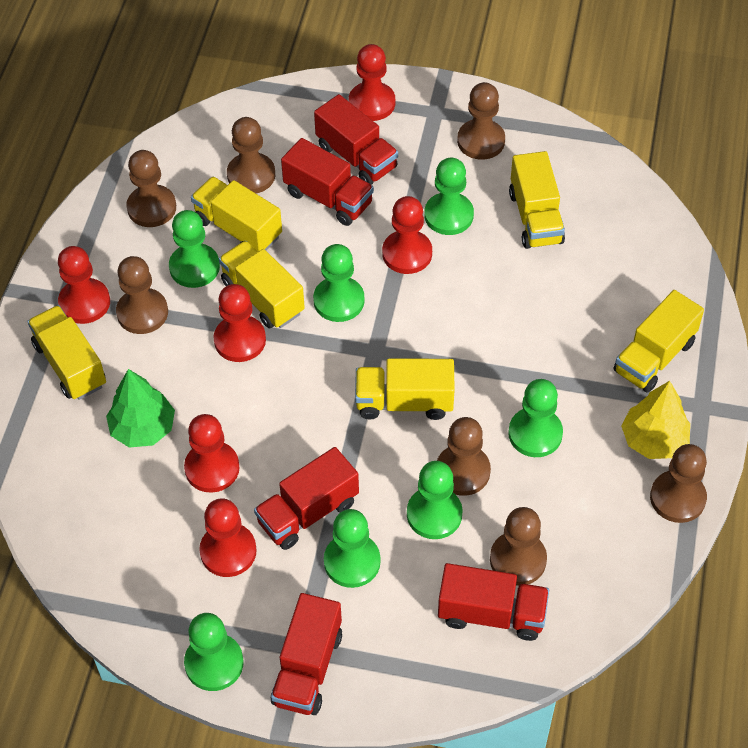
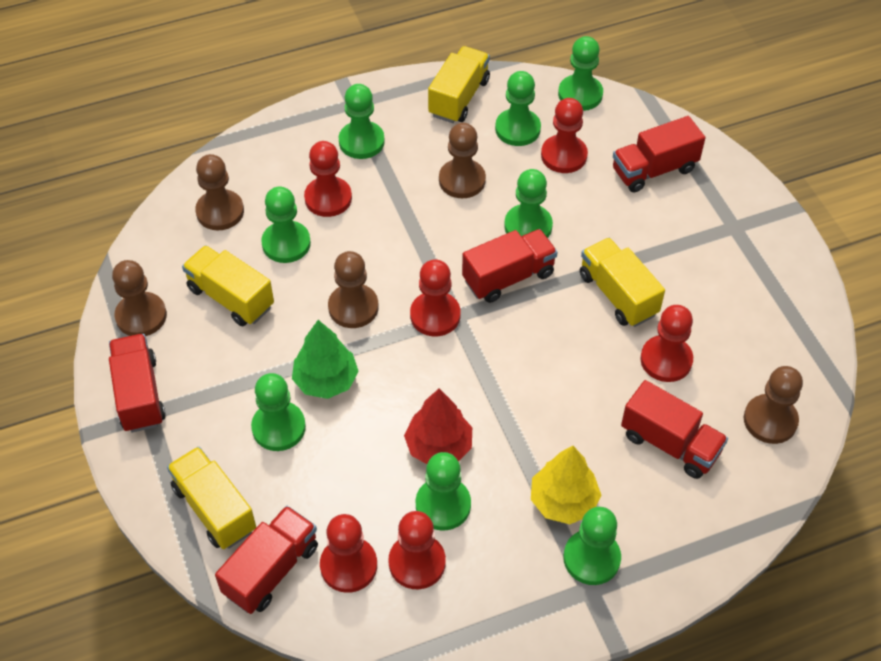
brown pawn: [116,256,168,334] [126,150,176,227] [227,117,275,193] [437,417,491,496] [457,82,505,160] [490,507,547,586] [650,444,707,523] = 7 -> [112,260,167,336] [195,154,244,231] [328,251,379,328] [439,123,486,198] [744,366,803,444] = 5
green pawn: [169,210,220,288] [184,613,244,691] [313,244,365,322] [324,509,380,588] [407,461,463,539] [424,157,474,235] [508,379,563,457] = 7 -> [251,373,306,451] [261,186,311,263] [339,84,385,159] [416,452,471,531] [495,71,541,146] [504,169,553,238] [558,36,603,111] [564,507,621,585] = 8
red tree: none = 0 -> [404,389,472,464] = 1
yellow truck: [27,305,106,400] [191,176,282,251] [219,241,305,329] [355,358,455,420] [509,151,565,249] [613,290,704,393] = 6 -> [167,447,256,549] [182,245,274,326] [428,46,490,123] [580,238,665,327] = 4

